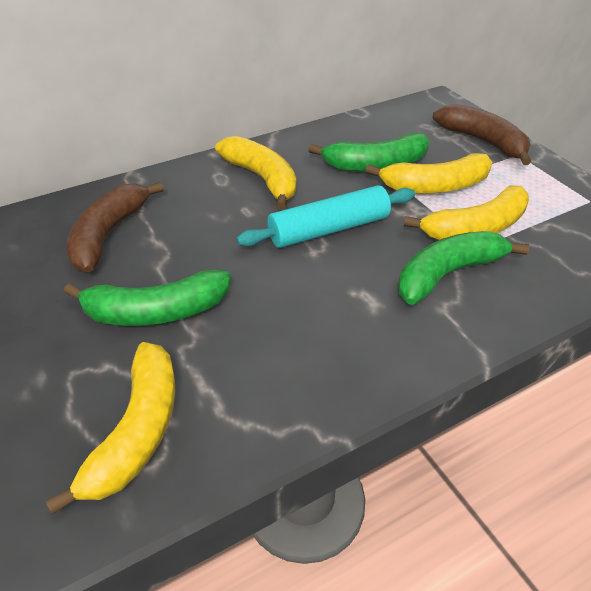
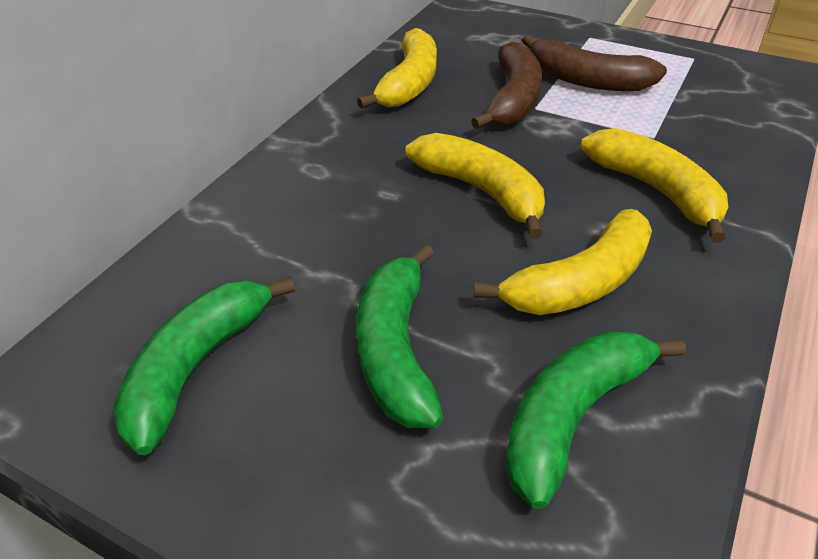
turquoise rolling pin: [236,185,415,248] = 1 -> none = 0

